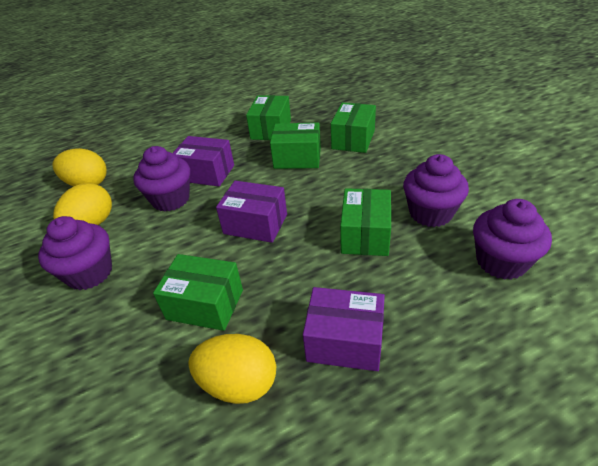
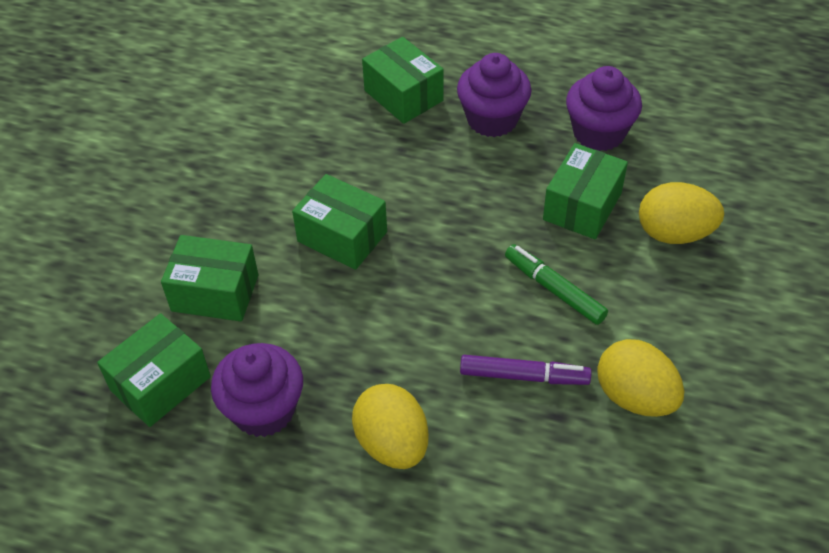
green marker: none = 0 -> [505,244,608,325] = 1
purple box: [173,136,234,186] [216,181,287,243] [303,287,385,371] = 3 -> none = 0
purple cupcake: [38,216,112,290] [133,146,190,212] [403,154,469,227] [473,199,552,280] = 4 -> [211,343,303,437] [457,53,531,137] [566,66,642,151] = 3
purple marker: none = 0 -> [460,355,591,385] = 1

